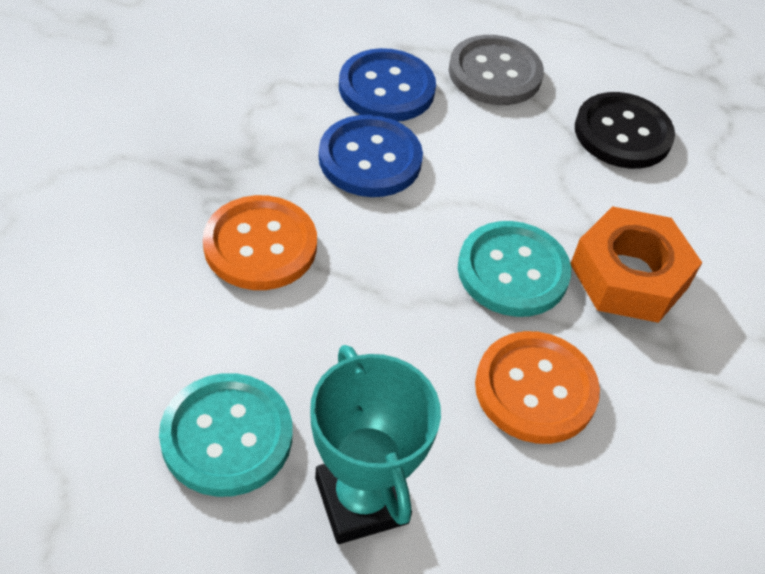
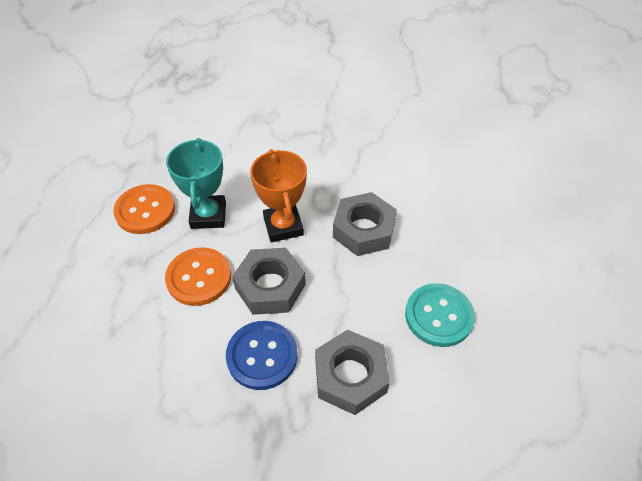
black button: [575,92,675,169] = 1 -> none = 0
blue button: [319,115,423,197] [339,48,436,122] = 2 -> [226,321,298,390] = 1
grey button: [449,35,544,105] = 1 -> none = 0
grey nut: none = 0 -> [232,248,306,315] [315,329,390,415] [333,192,397,256] = 3
orange nut: [570,206,702,323] = 1 -> none = 0
orange trophy: none = 0 -> [250,149,307,242] = 1
turquoise button: [159,373,292,497] [458,221,571,317] = 2 -> [405,283,475,347] = 1

